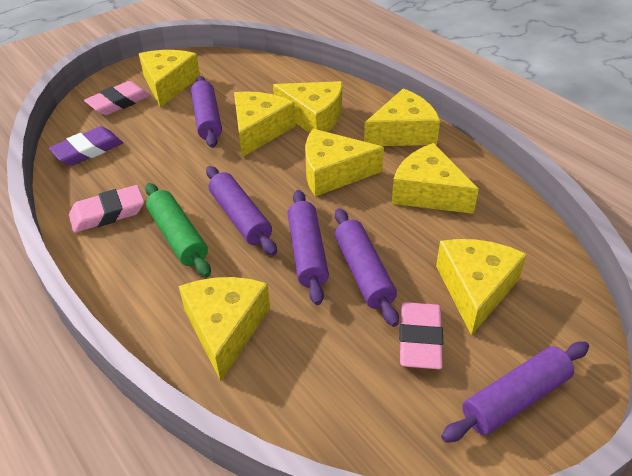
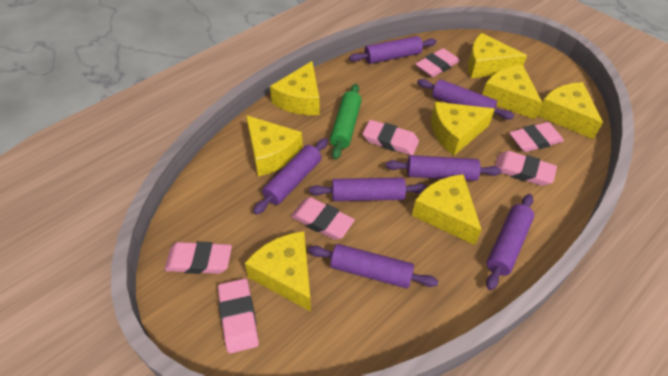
pink eraser: [69,185,144,233] [84,81,151,115] [399,302,443,369] = 3 -> [164,242,232,274] [218,278,259,354] [291,197,355,240] [363,120,419,155] [415,48,460,77] [495,151,557,186] [509,122,564,152] = 7
purple eraser: [49,126,123,166] = 1 -> none = 0
purple rolling pin: [191,76,222,148] [206,166,277,256] [288,190,329,305] [335,208,399,327] [441,341,589,443] = 5 -> [253,138,328,215] [308,244,438,288] [309,177,428,201] [349,36,437,64] [386,155,501,181] [417,79,514,120] [486,194,534,290] = 7

